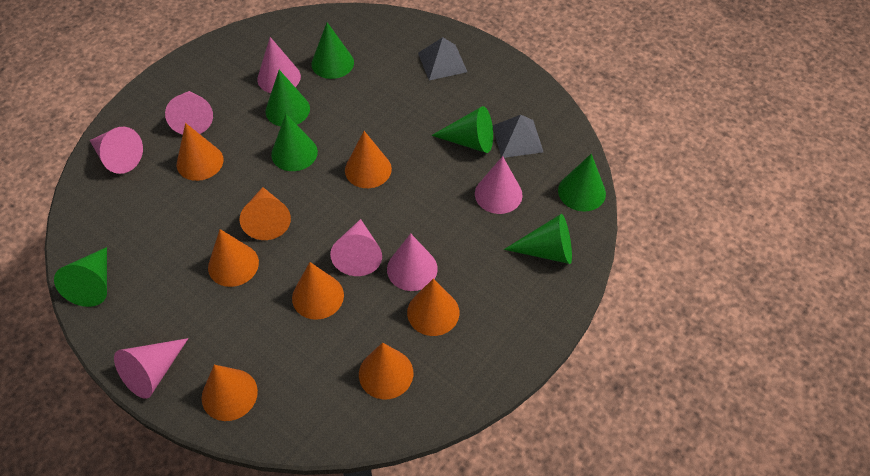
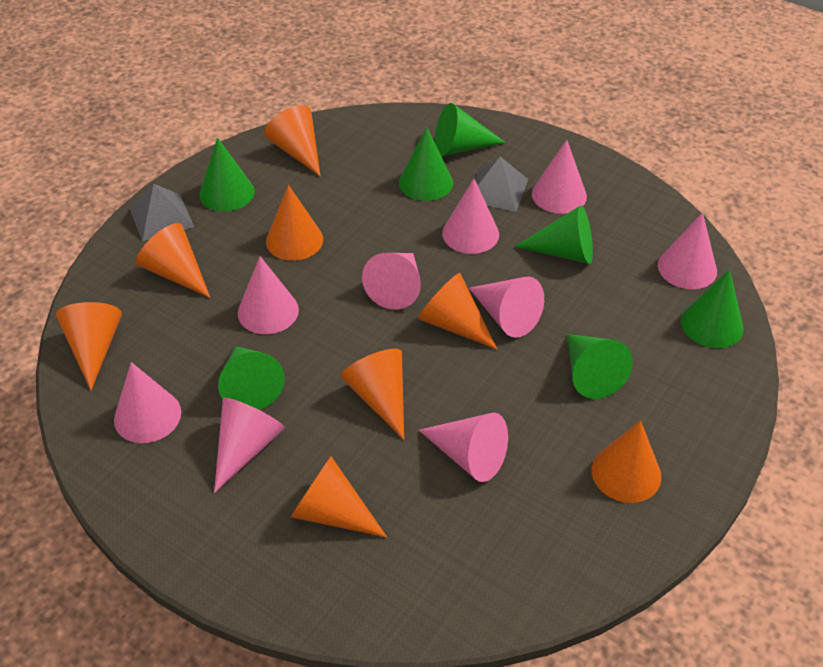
pink cone: [90,127,143,174] [114,338,188,399] [165,91,213,135] [257,37,301,93] [330,219,382,276] [387,233,438,291] [475,156,523,214] = 7 -> [114,362,181,443] [214,398,285,493] [238,256,299,334] [362,253,421,310] [419,413,508,482] [442,179,499,254] [469,277,544,338] [532,140,587,214] [658,212,717,289] = 9

